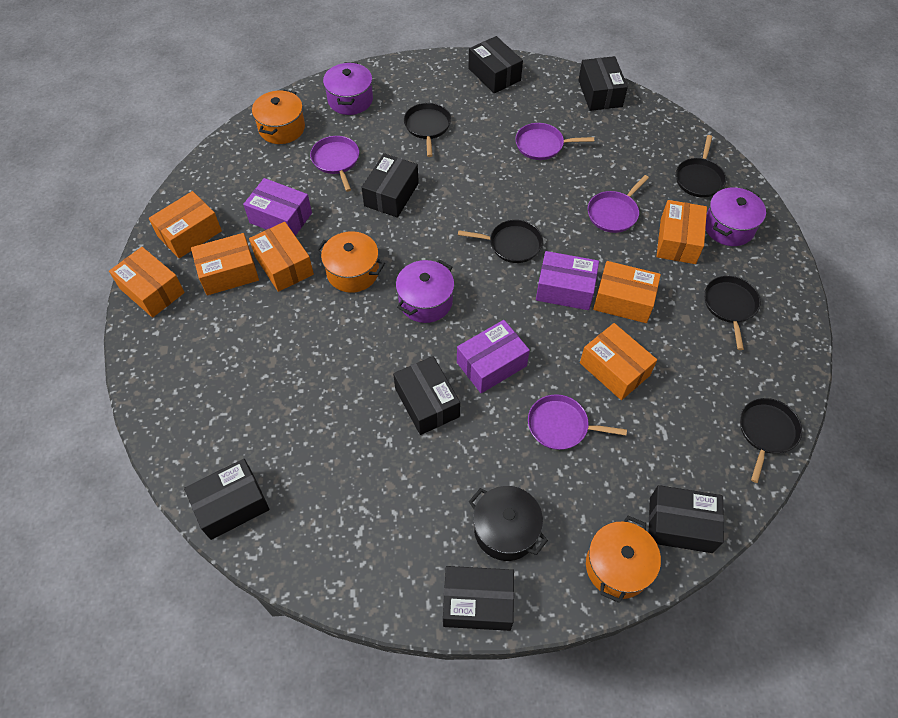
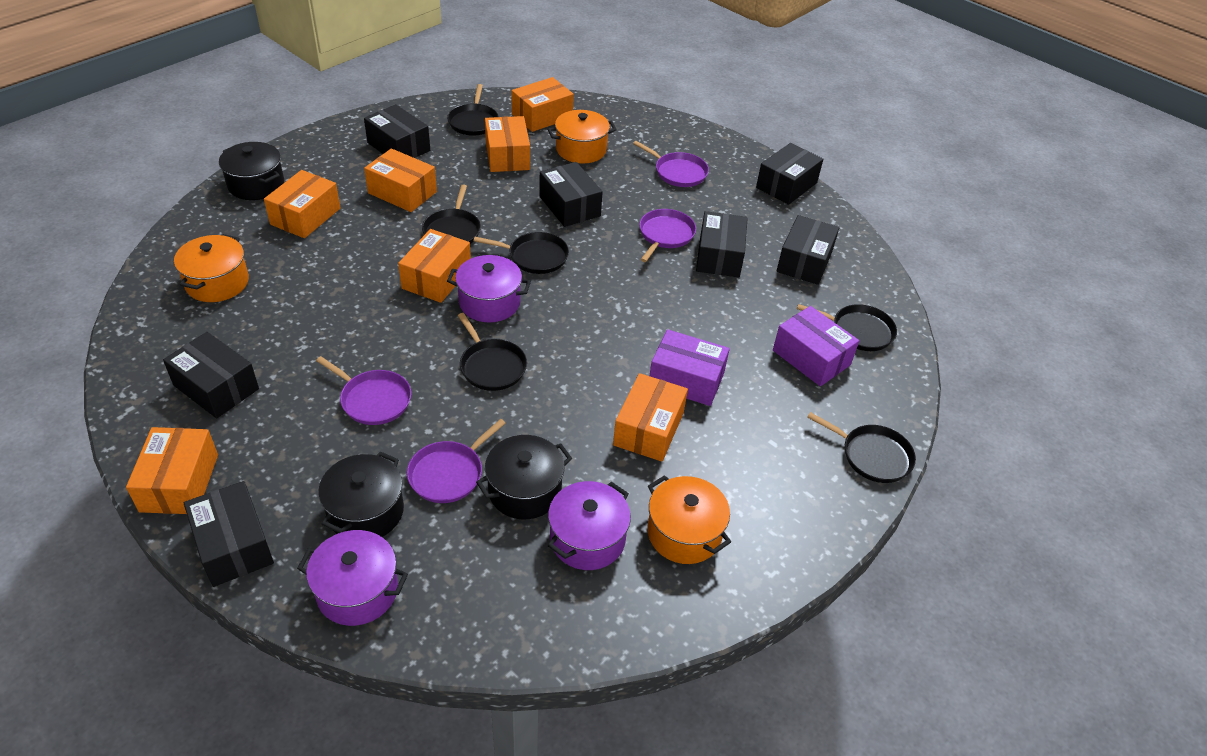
black pan: [404,103,451,157] [458,220,543,263] [676,135,726,198] [704,276,761,350] [740,398,802,483] = 5 -> [422,185,481,244] [447,84,499,136] [458,313,527,391] [474,232,569,274] [797,304,897,351] [807,412,916,483] = 6
black pot: [469,486,548,561] = 1 -> [219,142,284,200] [318,451,404,537] [476,435,572,519] = 3
purple box: [243,178,312,236] [457,320,530,393] [536,251,599,310] = 3 -> [650,329,730,406] [773,306,859,386] = 2

